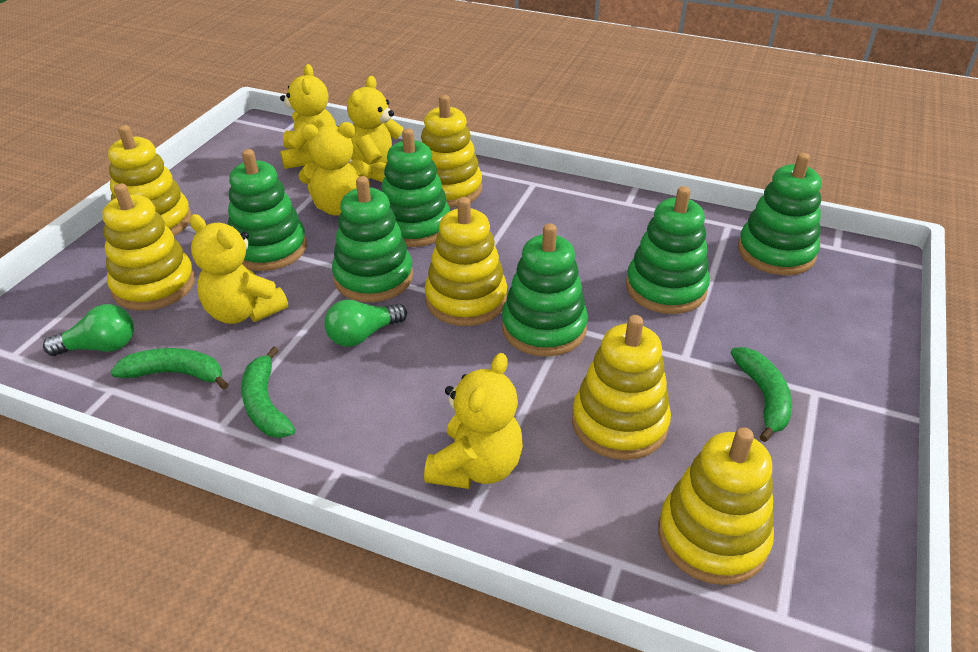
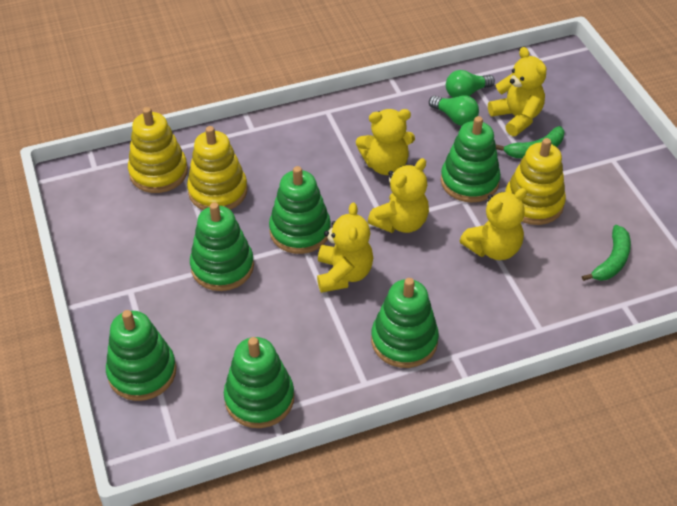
green banana: [110,348,229,389] [241,346,295,438] [731,347,792,442] = 3 -> [496,126,565,158] [582,225,631,281] = 2
yellow stacking toy: [103,183,195,311] [108,125,192,236] [421,95,482,208] [425,197,507,326] [572,315,671,460] [658,427,774,585] = 6 -> [128,107,188,193] [187,126,247,210] [505,138,566,225] = 3

